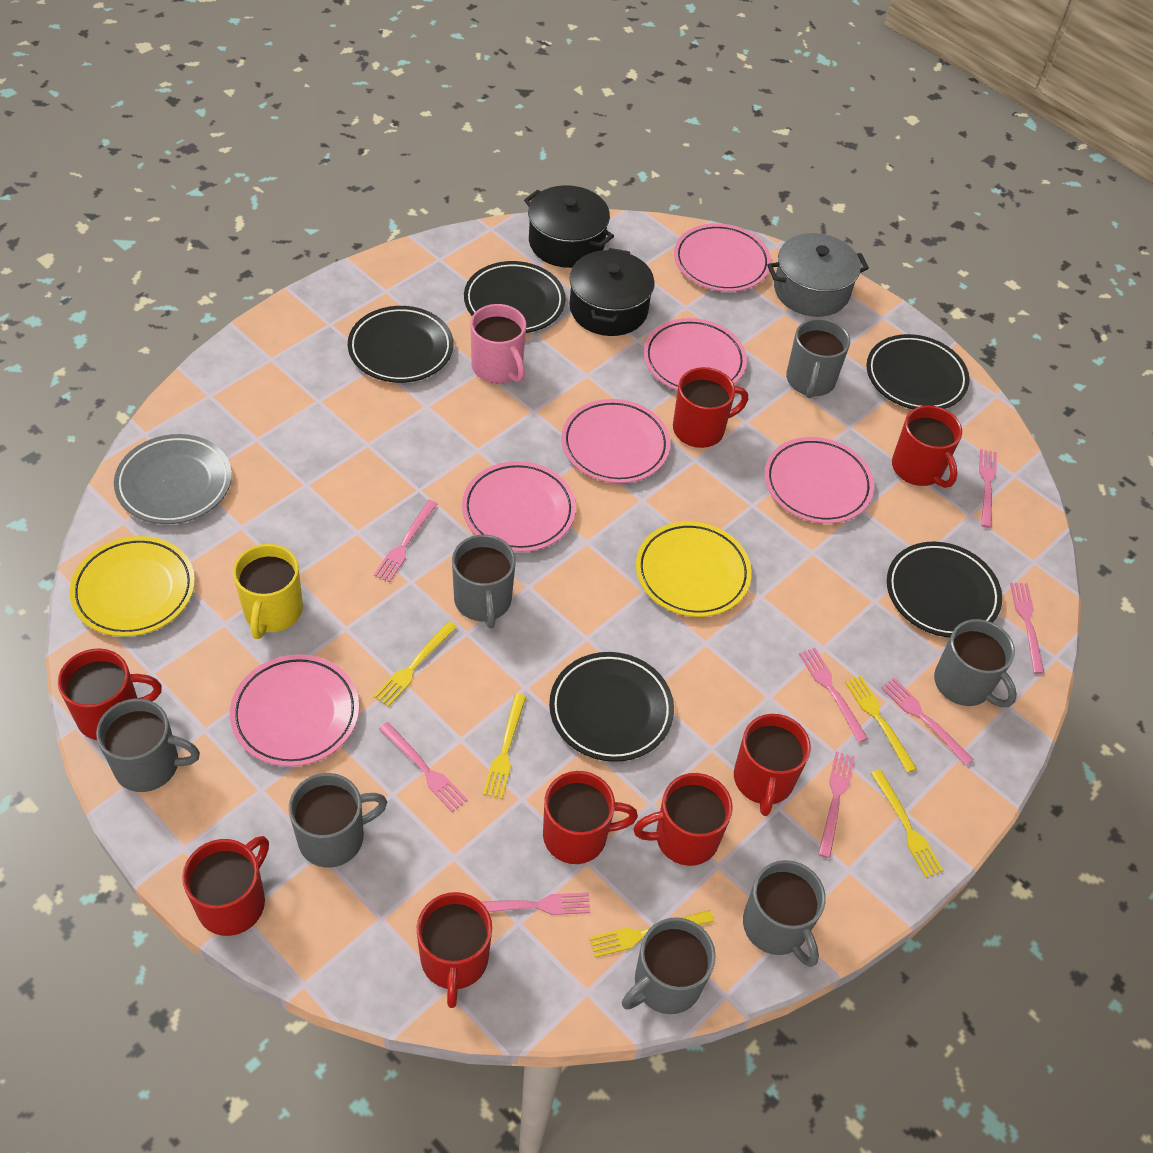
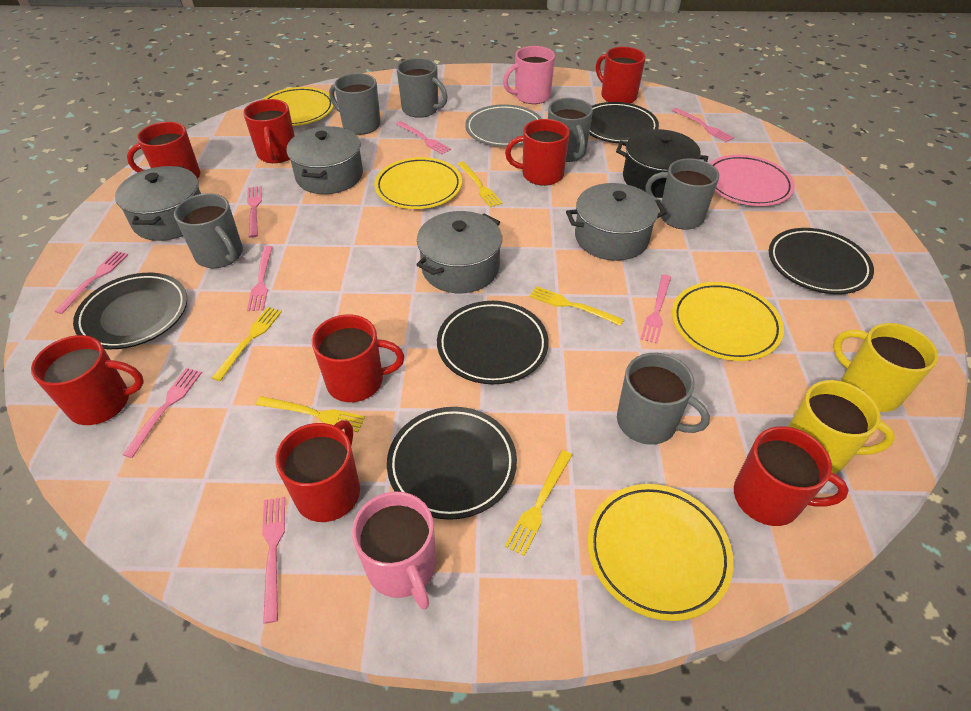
black pot: [524,185,614,268] [569,248,655,336] = 2 -> [616,129,708,198] = 1
grey mug: [96,699,200,792] [289,773,387,868] [452,535,516,628] [622,917,716,1014] [743,860,826,967] [786,318,850,398] [934,619,1017,707] = 7 -> [174,193,243,268] [329,73,381,135] [396,58,448,118] [548,98,593,162] [617,353,710,445] [645,158,719,230] = 6
grey pot: [767,233,869,317] = 1 -> [115,166,201,241] [286,126,363,194] [416,211,502,293] [566,183,667,261] = 4
pink mug: [470,304,526,383] = 1 -> [352,491,436,610] [503,46,555,104] = 2
pink plate: [230,654,359,767] [462,461,576,552] [561,399,670,483] [644,318,747,391] [674,223,771,292] [764,437,874,524] = 6 -> [710,155,795,206] = 1
yellow mug: [233,544,303,639] = 1 -> [788,380,895,474] [833,323,938,412] = 2
yellow plate: [69,536,195,637] [636,521,752,617] = 2 -> [262,87,334,126] [374,157,462,209] [587,484,734,621] [672,282,784,361] = 4

